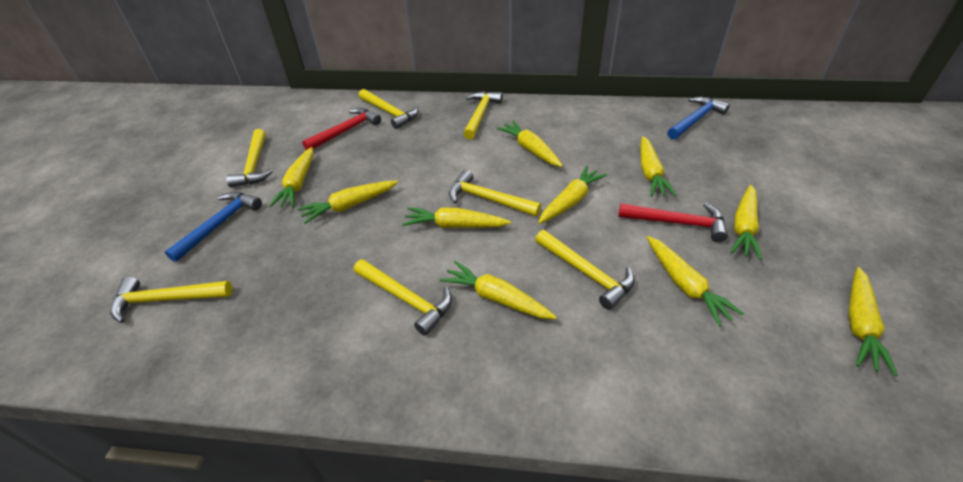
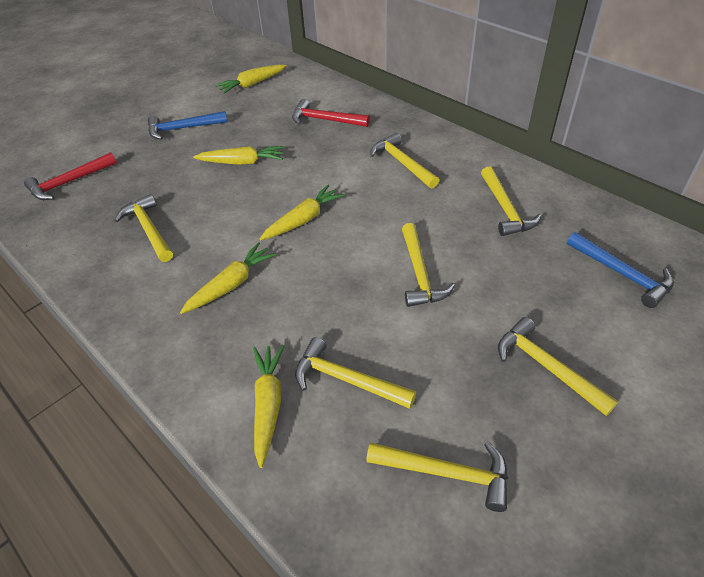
yellow carrot: [269,147,313,208] [298,181,398,224] [402,207,511,228] [440,261,557,319] [497,121,563,167] [538,166,607,224] [640,136,677,196] [647,236,744,327] [730,185,762,260] [848,267,898,376] = 10 -> [180,242,277,314] [193,146,284,165] [215,64,287,94] [253,345,284,468] [260,185,345,240] = 5

